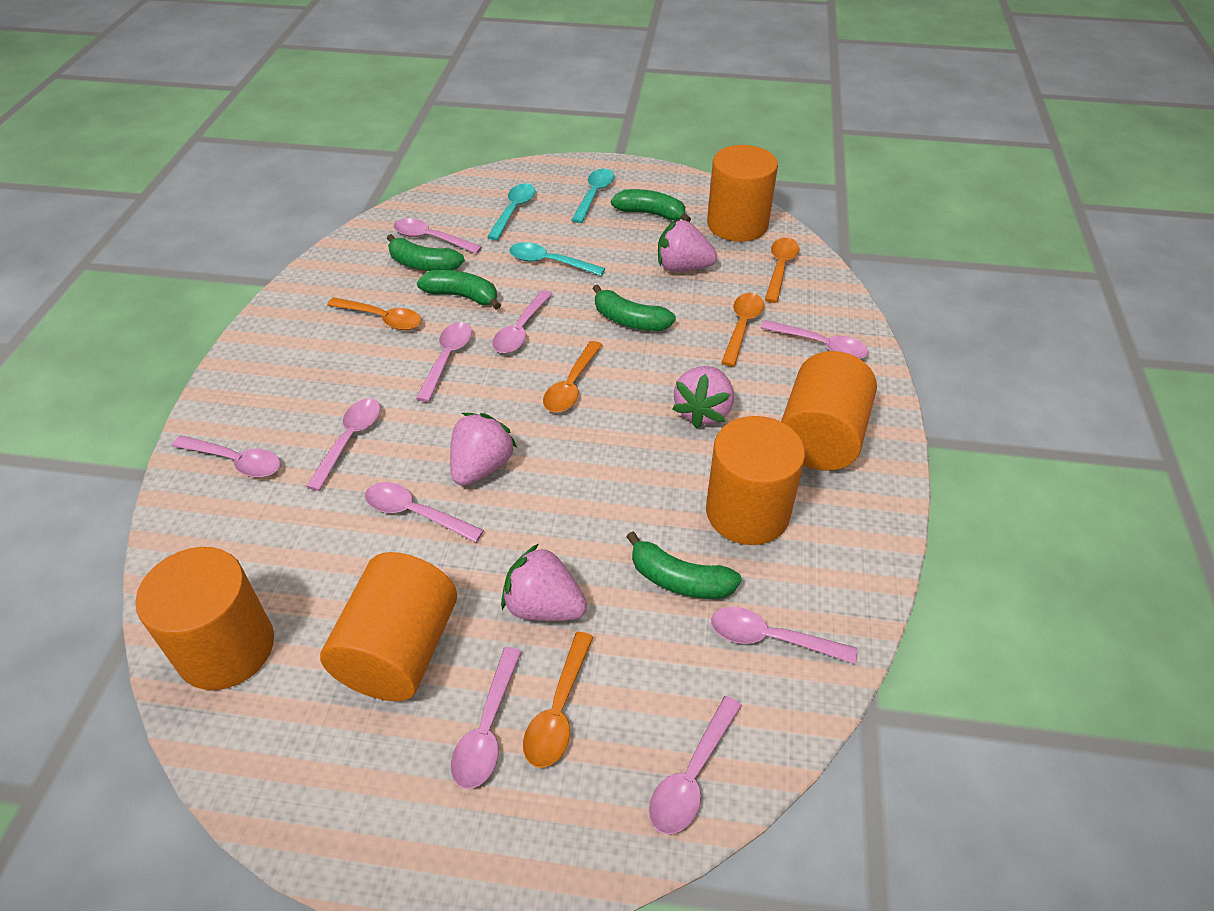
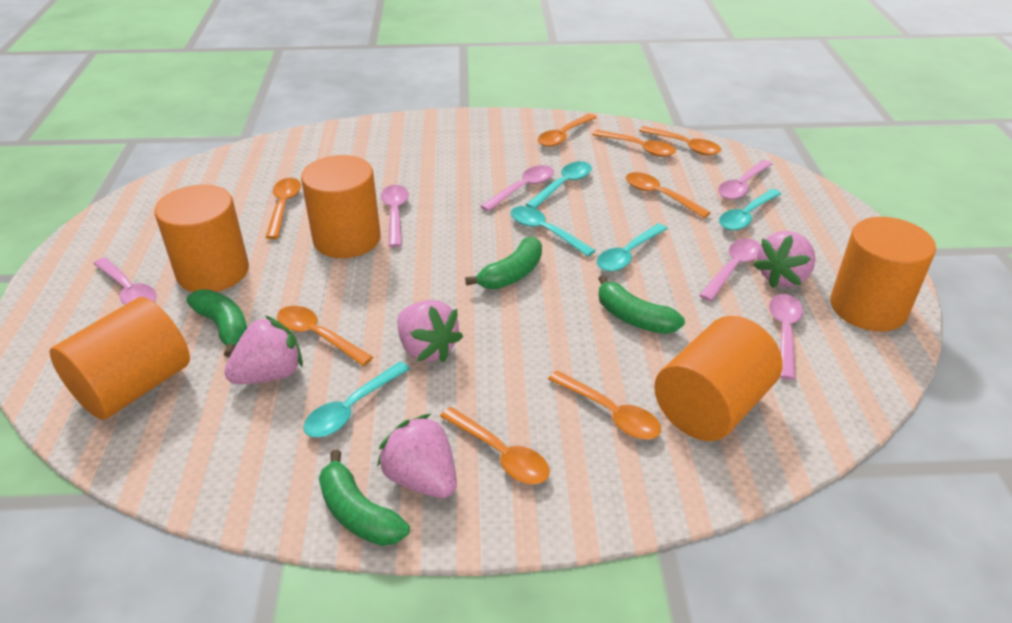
green banana: [387,234,464,271] [417,270,501,310] [592,284,676,331] [611,189,691,222] [626,532,742,599] = 5 -> [186,289,247,357] [319,450,410,546] [465,237,542,289] [598,275,685,334] = 4
orange spoon: [327,297,422,330] [523,632,593,768] [543,341,602,413] [721,293,764,367] [765,238,799,303] = 5 -> [265,178,301,239] [277,306,373,366] [440,407,550,484] [538,114,597,147] [548,370,661,440] [592,130,676,157] [626,172,711,218] [639,126,721,156] = 8
pink spoon: [172,435,280,477] [306,399,381,491] [365,482,484,543] [394,218,482,254] [416,322,472,402] [451,647,522,789] [492,290,552,353] [649,696,742,834] [711,607,857,664] [761,320,869,359] = 10 -> [94,257,157,305] [381,185,409,247] [480,165,554,212] [699,238,761,301] [718,160,772,200] [769,294,803,380] = 6
turquoise spoon: [487,183,536,240] [509,243,605,276] [571,169,614,223] = 3 -> [303,362,410,437] [511,206,596,257] [526,161,592,209] [597,223,668,272] [719,189,781,231] = 5

